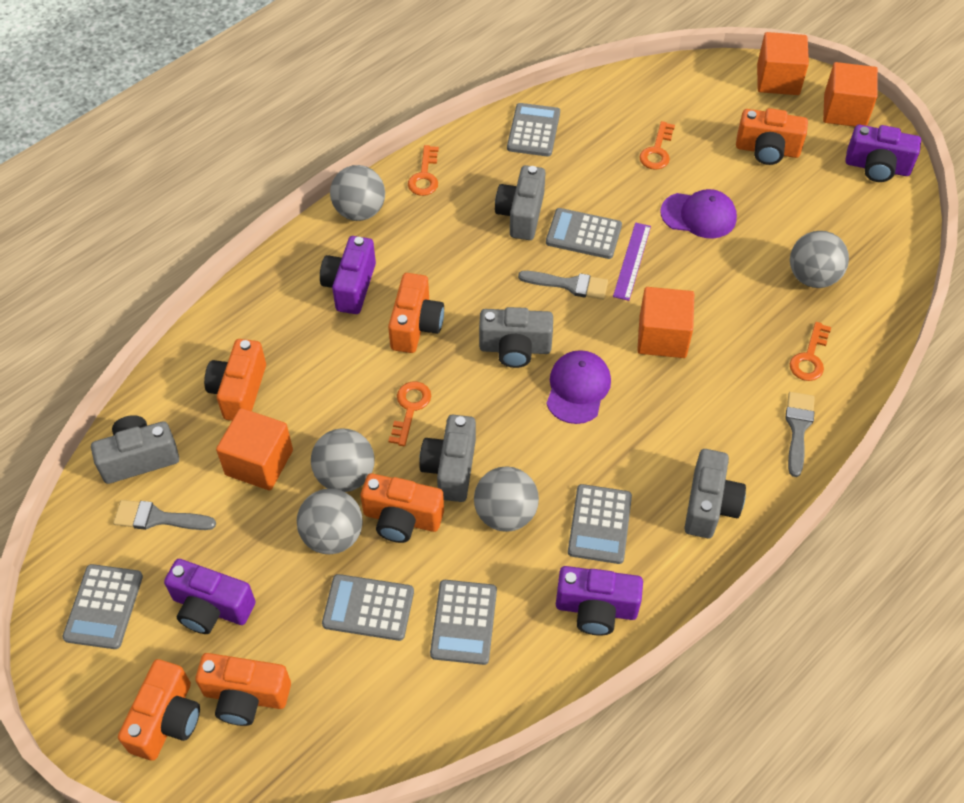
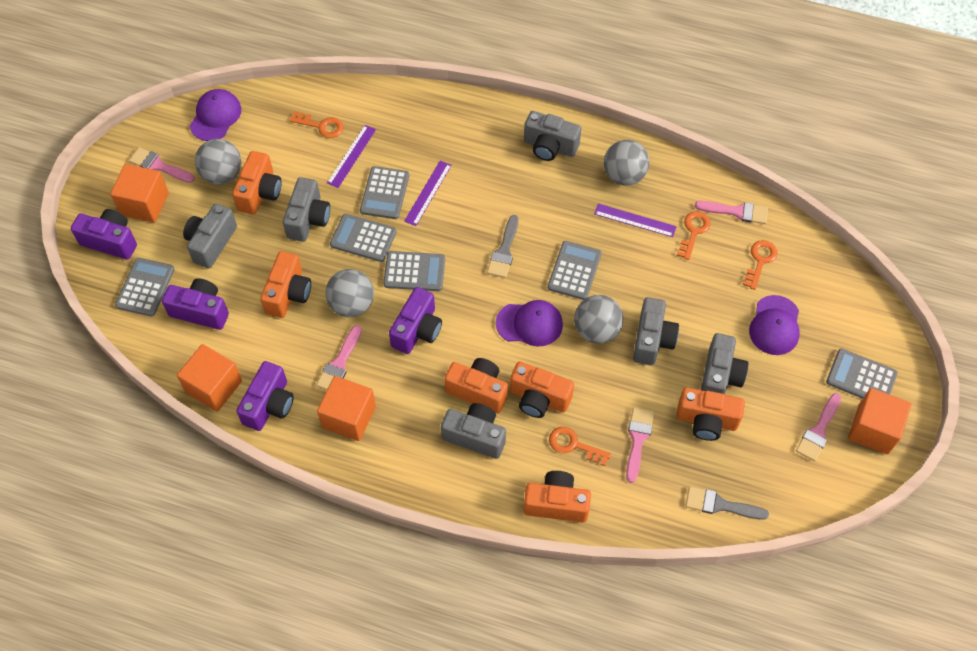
grey ball: [297,489,363,554] [311,428,375,492] [330,165,385,221] [474,466,539,532] [790,231,849,288] = 5 -> [195,139,241,185] [325,269,374,317] [574,295,623,344] [604,140,650,186] = 4
grey brush: [113,500,216,530] [518,271,608,300] [785,392,815,477] = 3 -> [487,215,518,278] [686,486,769,520] = 2
grey camera: [91,415,179,484] [419,415,476,502] [479,307,553,368] [495,165,546,240] [684,449,746,538] = 5 -> [183,204,237,268] [283,177,330,242] [441,403,506,459] [524,111,581,161] [633,297,679,365] [701,333,748,394] = 6
pink brush: none = 0 -> [129,147,195,183] [316,325,362,390] [626,407,654,483] [695,201,768,224] [796,393,841,462] = 5
purple cap: [546,350,611,424] [661,189,737,238] = 2 -> [190,89,241,141] [496,300,563,347] [749,295,800,355] = 3
purple ruler: [613,222,651,301] = 1 -> [327,125,376,188] [404,161,452,226] [594,204,677,237] = 3

